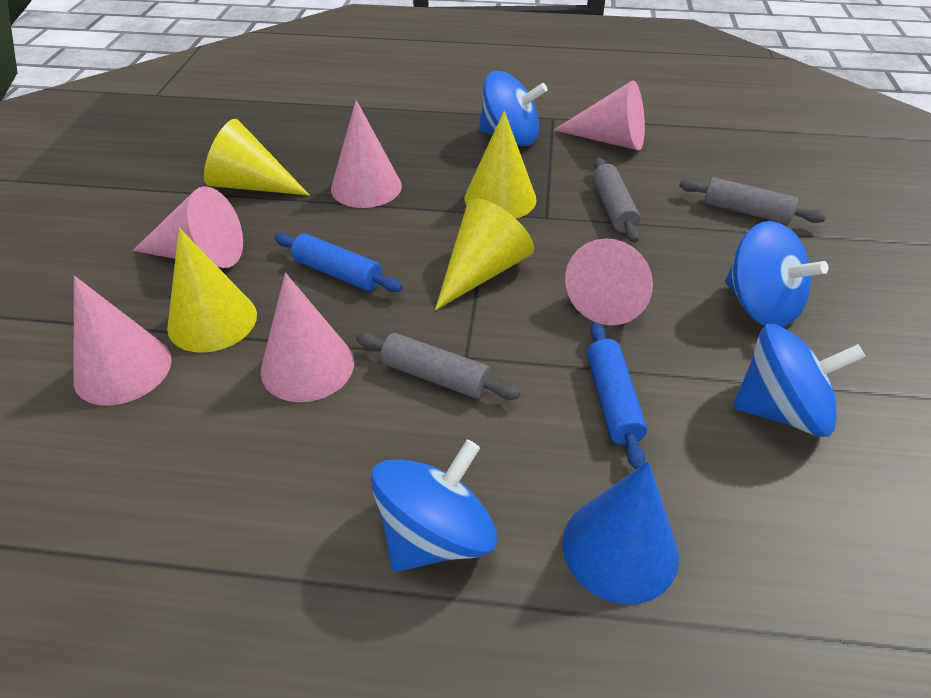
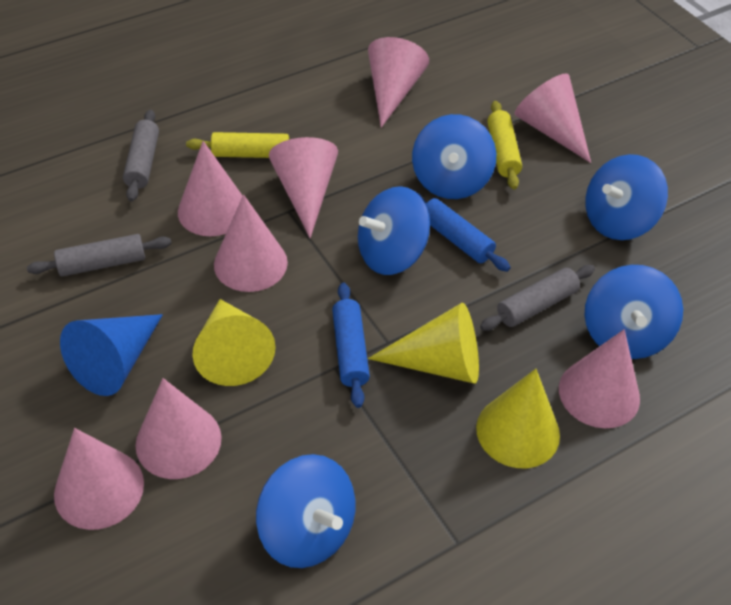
blue spinning top: [370,440,497,572] [479,71,548,146] [725,221,828,327] [733,324,866,437] = 4 -> [256,454,355,568] [358,186,430,275] [412,114,496,199] [585,154,668,240] [585,265,683,359] = 5
pink cone: [73,276,172,406] [133,186,243,268] [260,273,354,402] [331,100,402,208] [554,81,645,150] [565,238,653,325] = 6 -> [54,428,144,530] [135,378,222,479] [178,141,243,236] [214,195,288,292] [269,137,338,238] [368,37,429,128] [515,73,591,163] [559,329,640,428] = 8
yellow cone: [167,228,257,353] [204,119,310,196] [435,198,534,310] [465,111,536,219] = 4 -> [192,299,276,386] [368,303,479,384] [476,369,560,468] = 3
yellow rolling pin: none = 0 -> [186,132,289,158] [487,101,522,189] = 2

